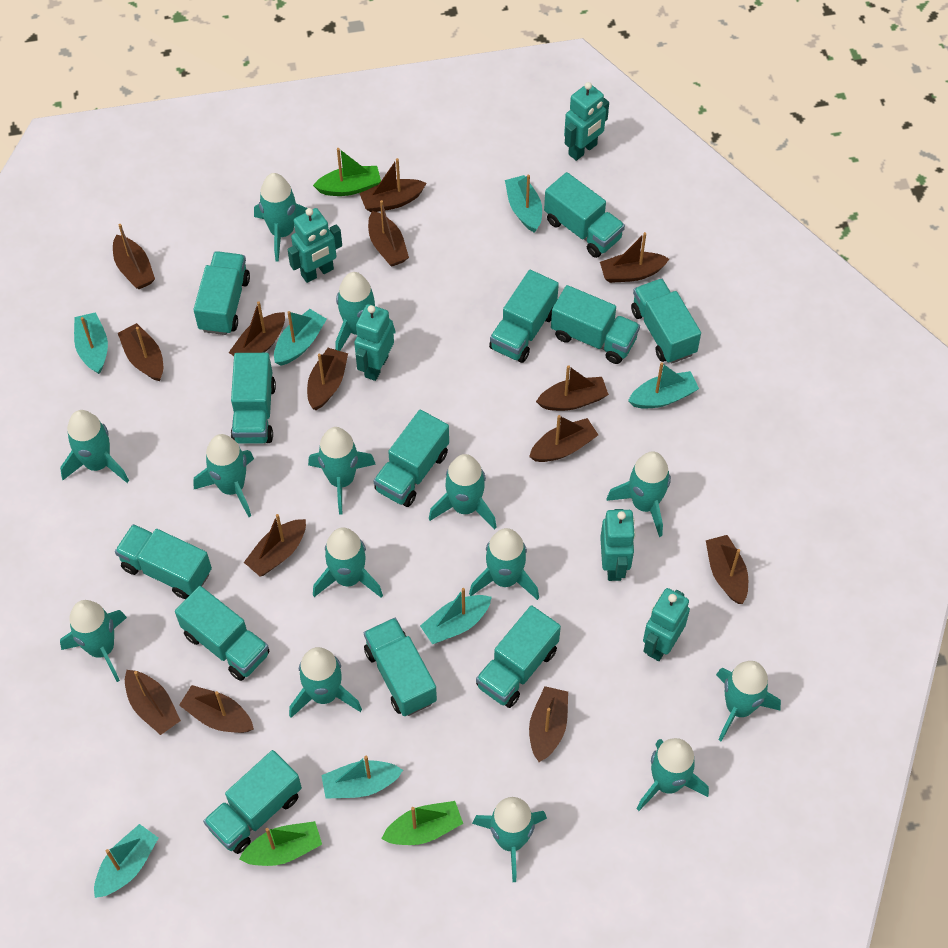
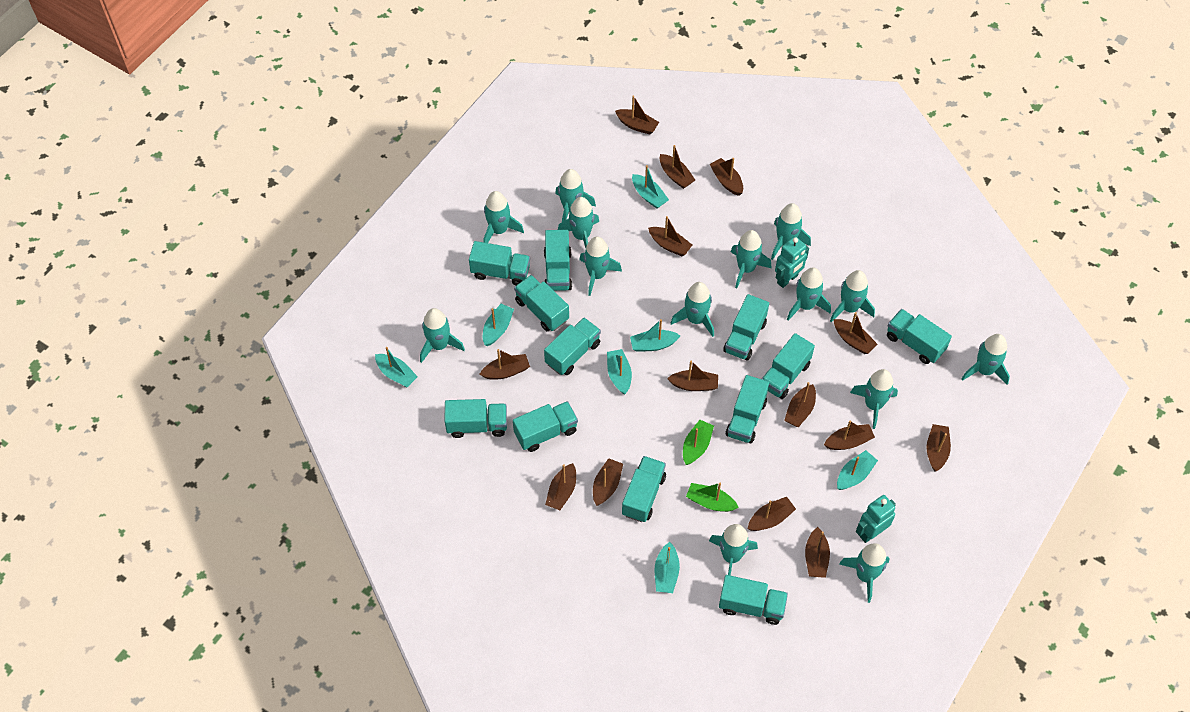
green boat: [239,821,322,866] [313,148,381,196] [381,801,463,845] = 3 -> [683,420,714,465] [686,483,739,512] = 2
turquoise robot: [287,208,342,283] [354,304,394,381] [564,82,609,161] [600,509,636,581] [643,588,690,661] = 5 -> [775,236,809,288] [856,495,896,543] = 2

